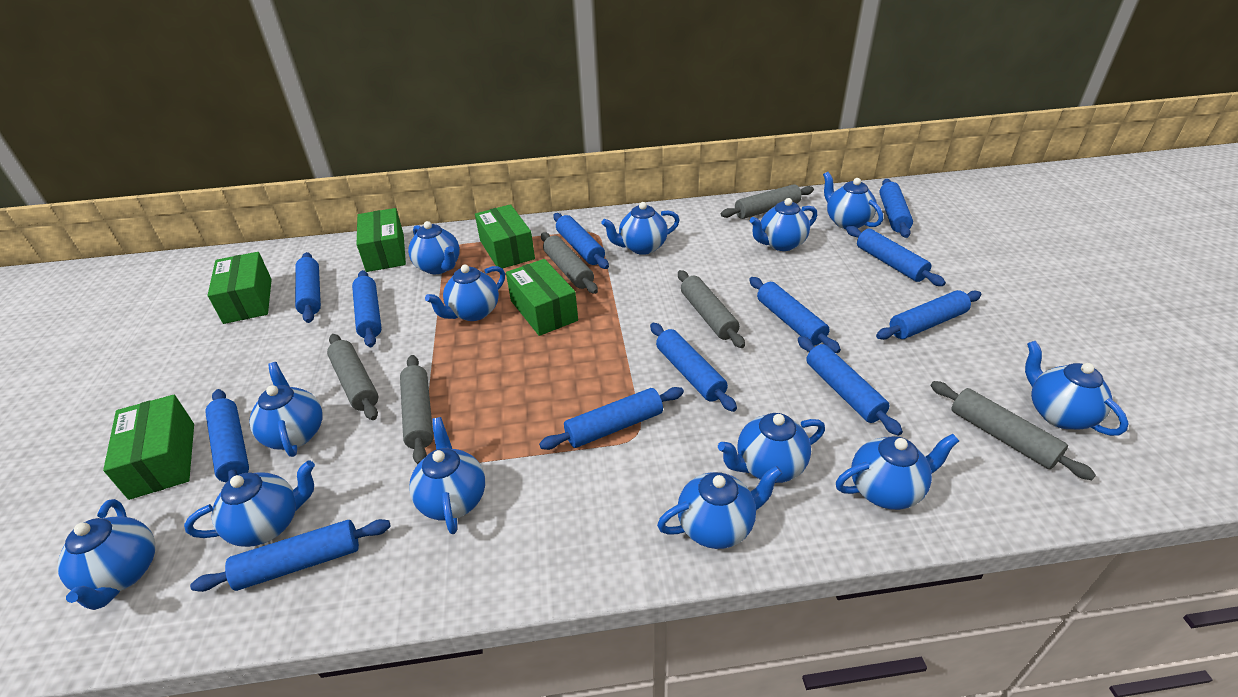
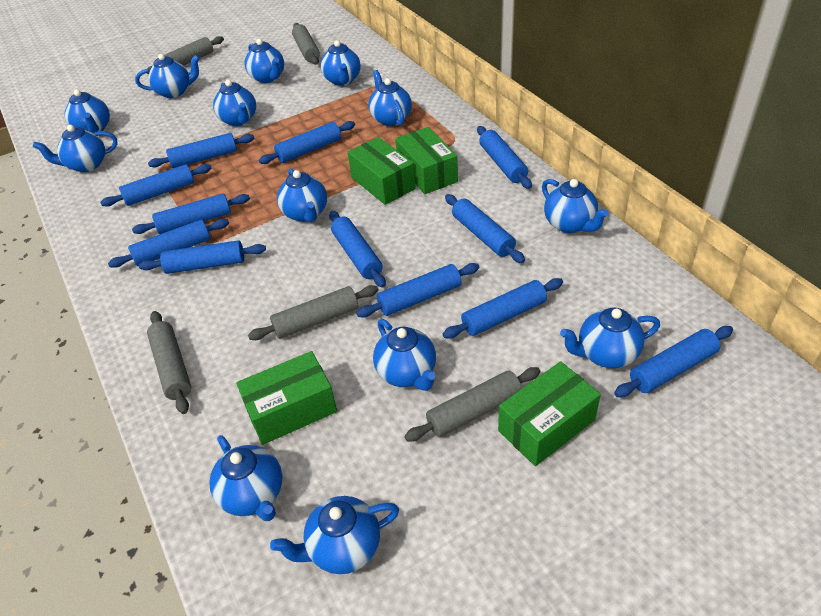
green box: [103,395,194,500] [208,252,272,324] [356,208,406,272] [475,204,535,269] [506,259,578,336] = 5 -> [236,351,337,445] [348,137,416,205] [395,127,458,194] [498,361,601,466] = 4
grey rolling pin: [327,334,378,420] [400,355,434,464] [541,233,598,294] [678,270,745,348] [721,184,814,219] [931,381,1096,480] = 6 -> [147,36,224,74] [147,311,191,414] [248,285,379,340] [292,23,320,65] [404,367,540,441] = 5

